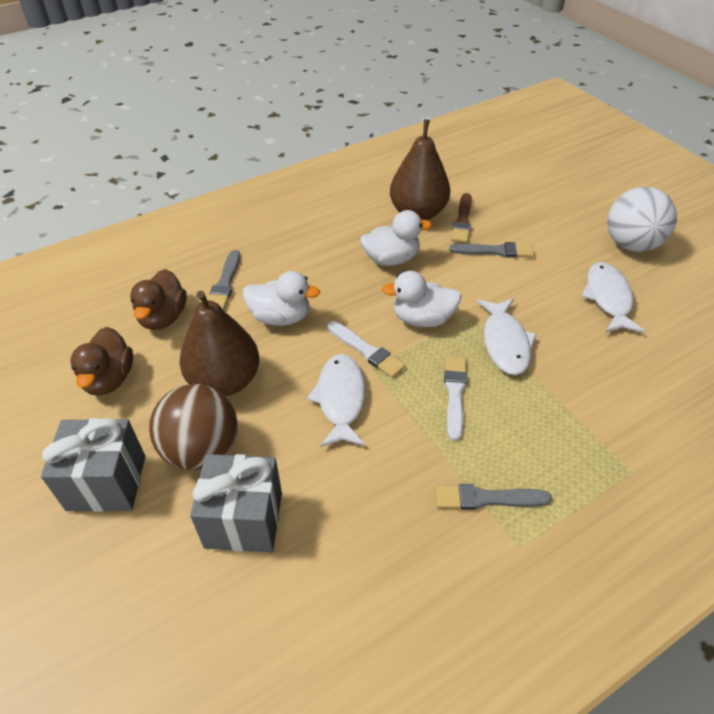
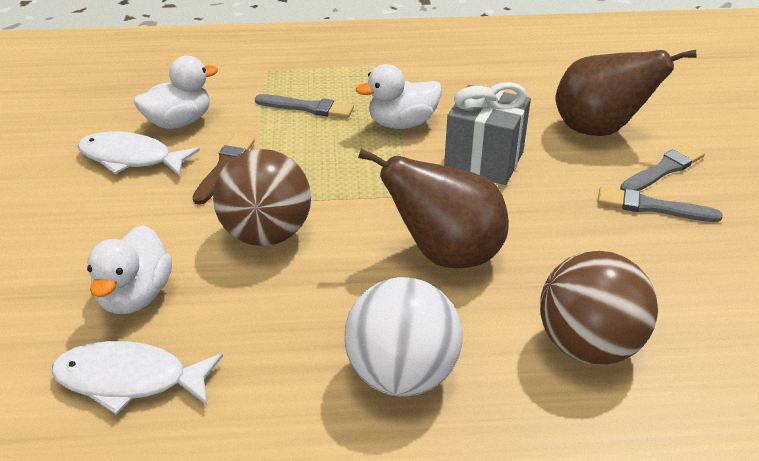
brown ball: [149,384,238,470] = 1 -> [213,149,311,246] [540,251,658,365] = 2
brown duck: [70,327,133,396] [130,269,187,330] = 2 -> none = 0
grey gift: [41,418,145,512] [190,454,282,552] = 2 -> [444,82,531,185] = 1
white brush: [327,321,405,378] [444,356,467,441] = 2 -> none = 0
white fish: [307,354,366,447] [477,298,537,375] [581,262,645,333] = 3 -> [51,341,223,415] [78,132,200,176] = 2

